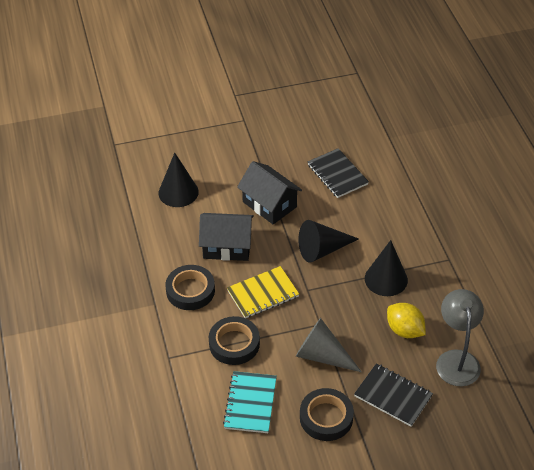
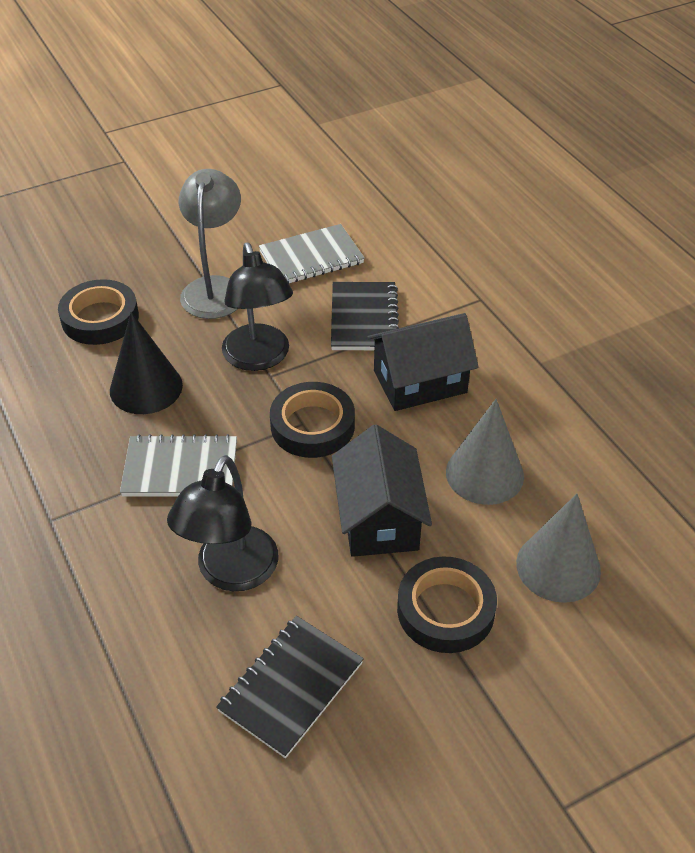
black cone: [158,153,199,207] [298,220,359,263] [365,240,408,296] = 3 -> [110,312,183,414] = 1
black lamp: none = 0 -> [167,455,278,591] [222,242,293,371] = 2
grey cone: [296,318,362,372] = 1 -> [446,399,524,505] [516,494,601,603] = 2
grey notebook: none = 0 -> [120,434,237,497] [259,224,365,283] = 2
turquoise notebook: [223,371,277,433] = 1 -> none = 0
yellow lemon: [387,303,426,338] = 1 -> none = 0
yellow notebook: [227,266,299,318] = 1 -> none = 0

